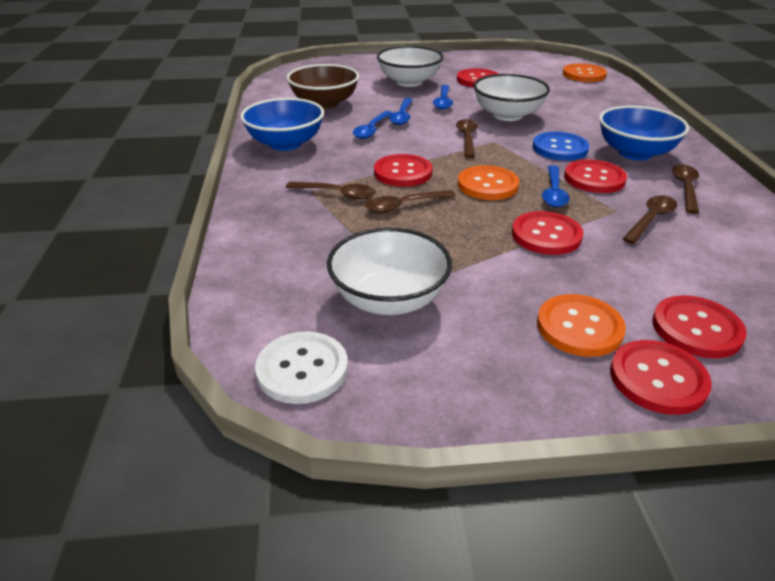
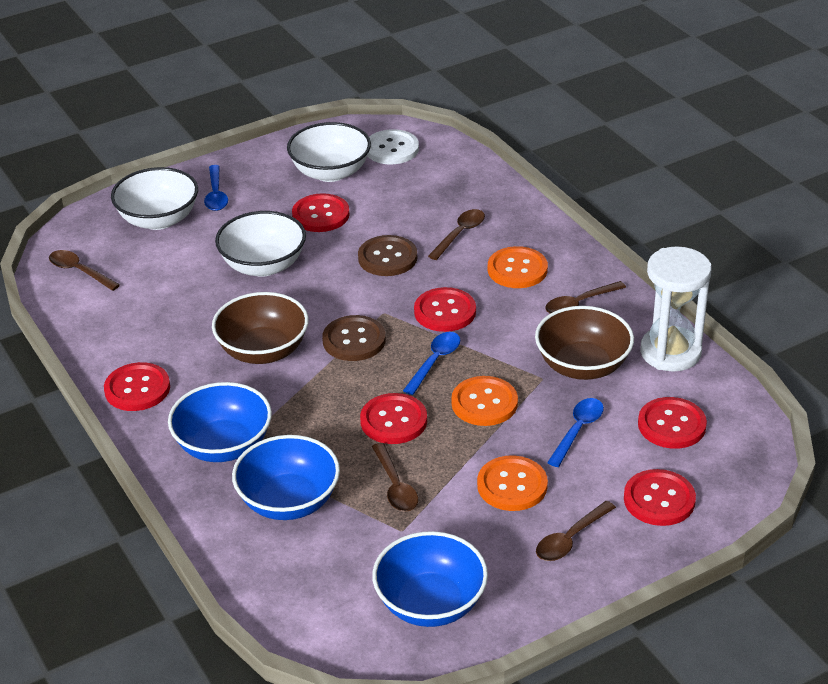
blue bowl: [240,98,324,151] [599,106,689,160] = 2 -> [168,382,272,462] [232,435,340,520] [372,531,488,627] = 3
blue button: [533,132,589,161] = 1 -> none = 0
blue spoon: [353,111,392,139] [389,98,413,125] [433,85,453,110] [542,165,570,207] = 4 -> [204,165,228,211] [403,332,460,395] [547,398,604,467] = 3
brown bowl: [287,64,359,109] = 1 -> [212,292,309,364] [535,306,634,380] = 2
brown button: none = 0 -> [322,315,386,361] [358,235,417,276] = 2
white hourglass: none = 0 -> [640,246,711,372] = 1

